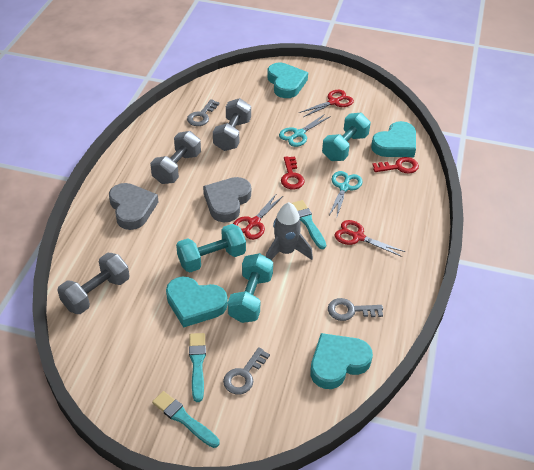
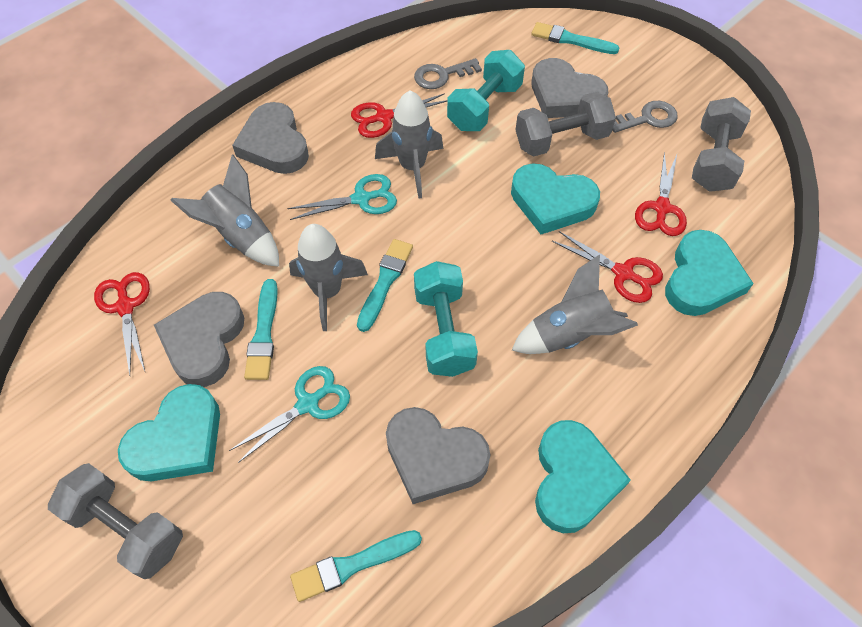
grey heart: [109,183,158,230] [203,177,251,222] = 2 -> [154,292,244,387] [232,102,309,174] [386,407,490,504] [531,58,608,118] = 4
grey key: [187,99,220,126] [223,347,270,395] [328,298,383,321] = 3 -> [414,58,482,89] [612,101,678,133] = 2
grey rocket: [266,202,313,260] = 1 -> [170,154,279,267] [289,224,368,331] [375,90,443,198] [512,255,638,354] = 4
red key: [281,156,305,189] [372,157,419,173] = 2 -> none = 0
red scissors: [233,193,283,240] [299,90,354,117] [335,220,406,257] = 3 -> [94,272,150,376] [351,93,448,138] [552,231,663,303] [635,152,687,236] = 4
turquoise brush: [152,391,220,448] [189,333,206,402] [292,200,326,249] = 3 -> [244,279,278,380] [290,530,422,602] [357,239,413,332] [531,22,619,54] = 4
turquoise dumbbell: [176,224,246,272] [228,253,273,323] [322,113,371,161] = 3 -> [414,261,478,377] [447,50,525,131] = 2

